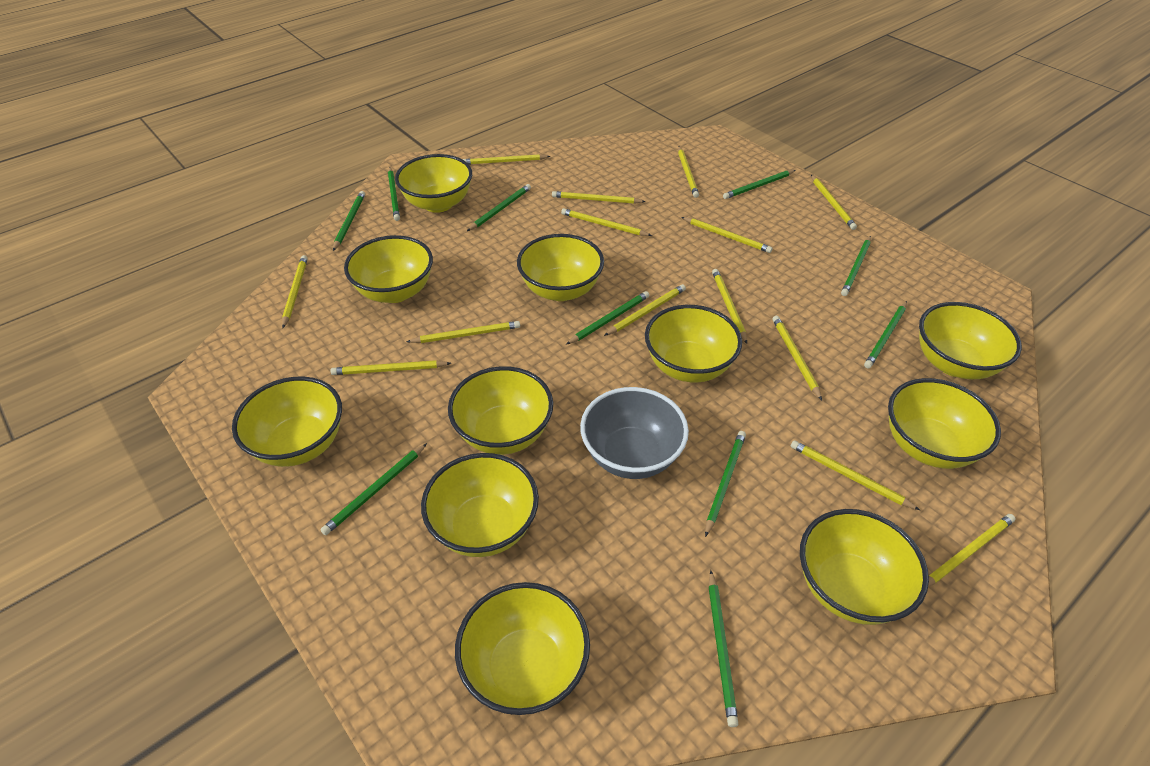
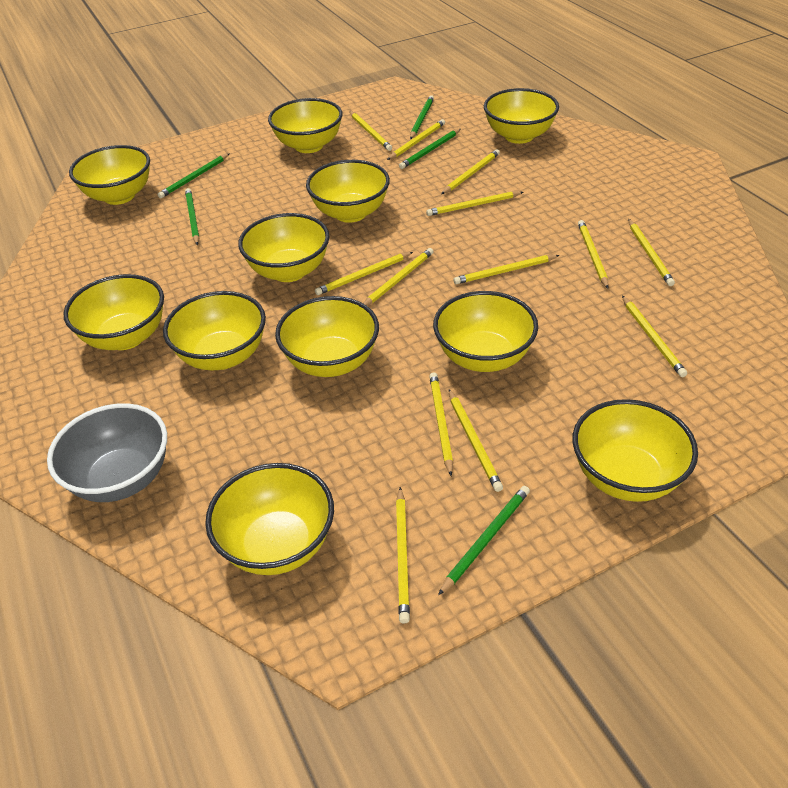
green pencil: [320,443,427,535] [333,191,365,251] [388,168,400,221] [467,184,531,231] [566,291,649,345] [705,431,746,537] [709,570,738,727] [723,170,796,199] [841,236,871,296] [864,301,907,369] = 10 -> [158,154,229,198] [185,188,199,245] [399,129,461,169] [410,95,434,139] [438,486,530,595] = 5
yellow pencil: [282,255,308,328] [331,360,451,375] [406,321,520,343] [462,154,551,165] [552,191,646,204] [561,208,652,236] [604,284,686,336] [678,147,699,198] [681,217,773,253] [712,269,747,344] [773,316,822,400] [790,441,920,510] [811,175,857,230] [928,514,1016,587] = 14 -> [315,252,413,295] [350,111,392,151] [363,248,434,306] [387,119,445,160] [396,487,410,624] [426,191,523,216] [429,372,453,476] [441,149,500,194] [449,390,503,492] [453,255,560,284] [578,220,609,289] [622,296,687,377] [628,219,675,286] = 13

